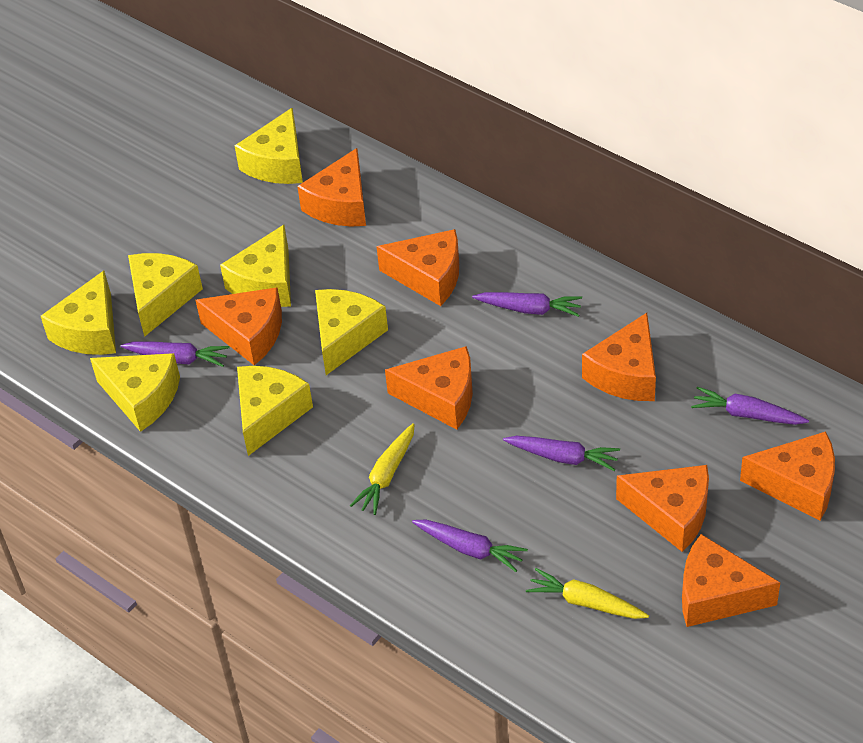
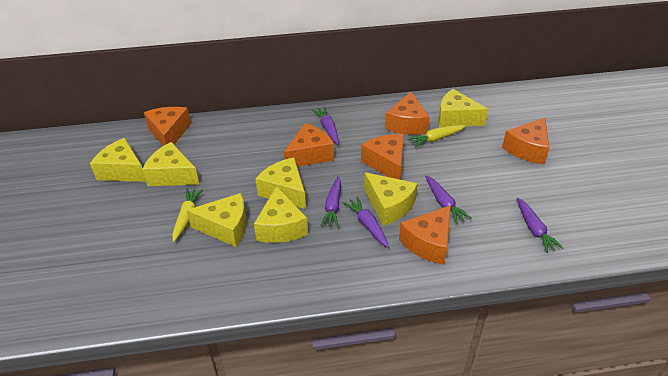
orange cheese: [195,287,282,365] [297,148,366,227] [376,229,459,306] [385,346,473,430] [582,313,656,401] [616,465,709,552] [682,534,780,627] [740,432,835,520] = 8 -> [144,107,191,146] [284,123,334,167] [361,134,404,180] [385,92,430,135] [399,205,451,265] [502,118,550,164] = 6

